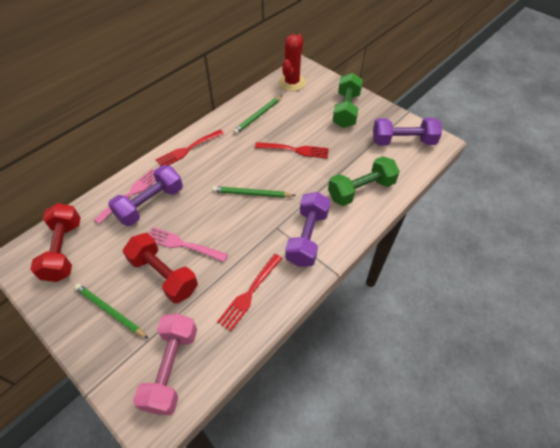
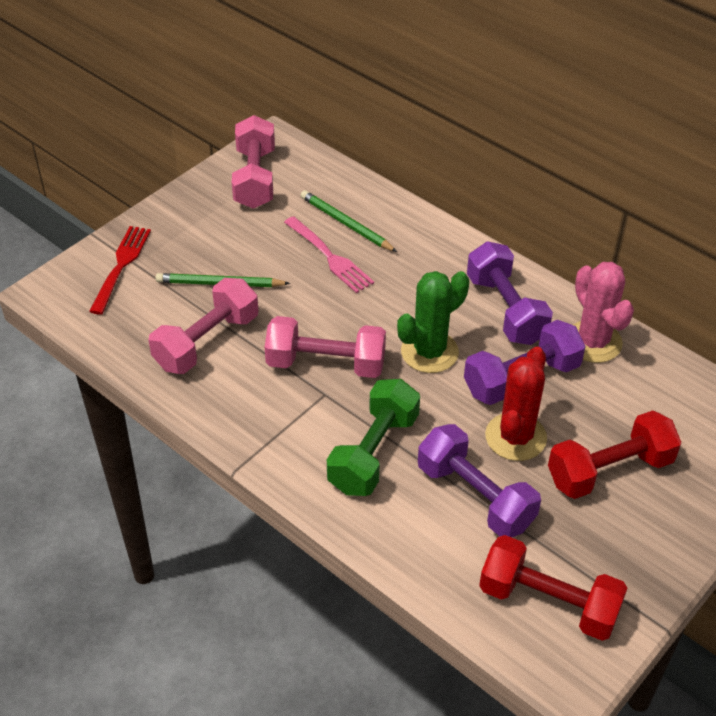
green cactus: none = 0 -> [397,271,469,373] = 1
green dumbbell: [328,156,400,206] [333,73,363,128] = 2 -> [327,379,420,496] = 1
green pencil: [74,284,149,339] [212,186,296,198] [233,96,282,134] = 3 -> [156,273,290,287] [300,190,397,252] = 2
pink cactus: none = 0 -> [573,262,634,363] = 1
pink dumbbell: [133,314,197,415] = 1 -> [149,278,259,374] [232,115,275,209] [265,316,386,378] = 3
pink fork: [94,169,156,224] [149,227,228,262] = 2 -> [284,216,374,293] = 1
red fork: [155,130,224,166] [217,254,282,331] [255,142,329,159] = 3 -> [89,226,151,315] = 1

